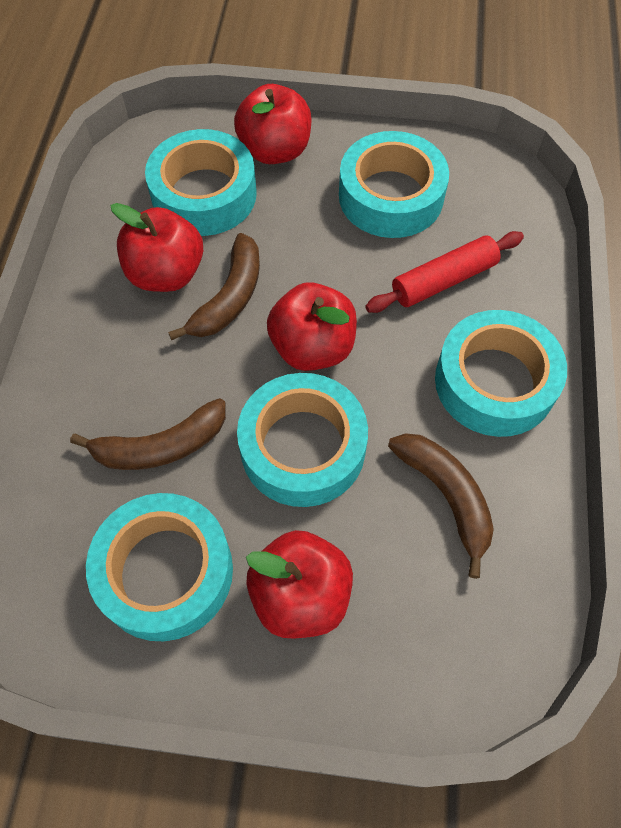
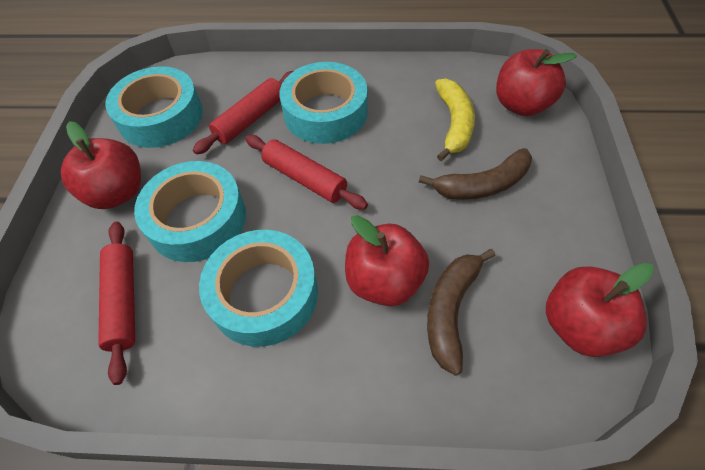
brown banana: [70,398,226,470] [168,233,260,340] [388,433,494,579] = 3 -> [419,148,532,200] [427,249,496,376] = 2
red rolling pin: [365,231,524,313] = 1 -> [98,221,135,385] [193,71,293,155] [245,135,368,210] = 3
turquoise tape: [86,493,233,641] [145,129,257,236] [237,373,368,507] [339,131,449,238] [435,310,567,437] = 5 -> [105,66,203,148] [134,161,246,262] [199,230,318,347] [279,62,368,144] = 4
yellow banana: none = 0 -> [435,79,475,161] = 1

